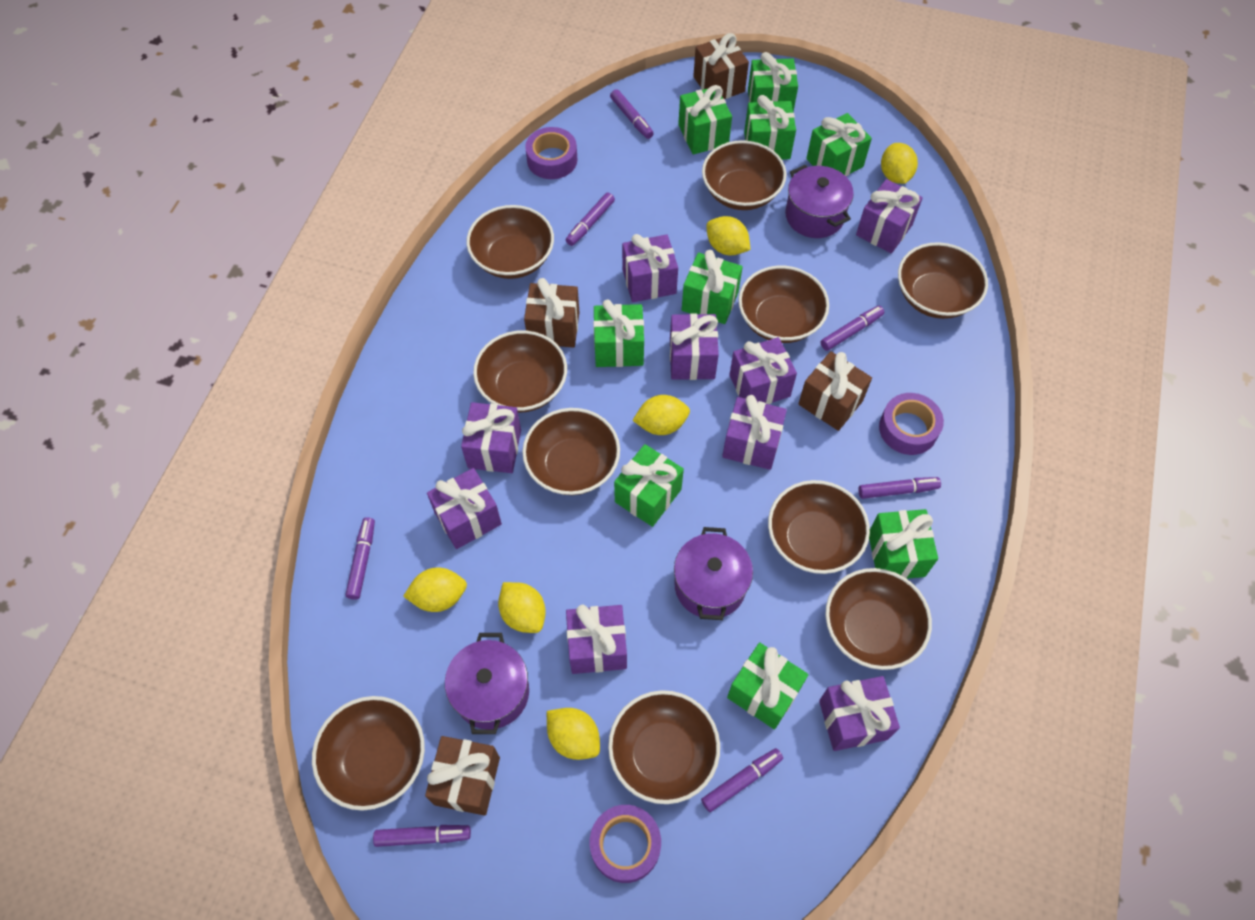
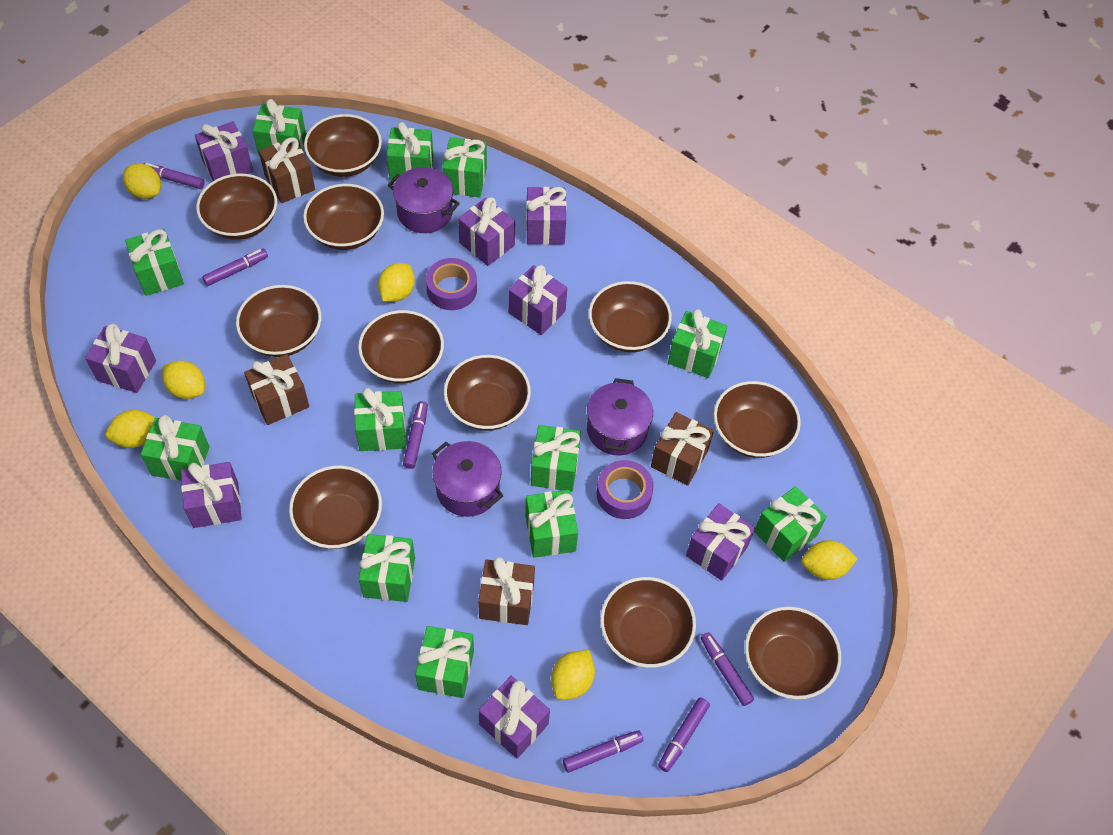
brown bowl: [312,696,425,811] [467,205,554,279] [473,330,567,412] [522,408,620,495] [608,690,720,804] [702,140,786,210] [738,266,829,343] [768,480,870,574] [825,568,932,670] [898,242,988,319] = 10 -> [196,173,277,240] [236,285,321,357] [289,465,382,549] [303,184,384,250] [304,114,382,177] [358,310,444,384] [444,355,531,431] [589,281,672,352] [600,577,696,668] [714,381,801,458] [745,607,841,699] = 11
green gift: [593,299,644,367] [614,444,684,527] [678,85,732,155] [682,250,743,324] [727,642,808,729] [744,95,796,160] [748,52,798,112] [806,113,872,176] [869,509,938,579] = 9 -> [125,229,184,296] [141,415,210,481] [253,99,306,157] [354,388,406,451] [359,534,415,602] [387,122,434,181] [415,626,474,698] [442,137,487,197] [525,490,578,558] [531,425,581,492] [668,309,728,378] [754,486,827,562] = 12
purple gift: [427,468,502,549] [461,402,521,473] [566,605,627,674] [622,234,678,302] [670,313,719,380] [722,395,787,470] [729,337,797,404] [819,676,900,751] [856,179,923,254] = 9 -> [85,323,156,393] [181,462,242,528] [195,121,253,181] [458,197,515,266] [478,676,550,759] [508,265,567,335] [526,187,567,245] [686,503,755,581] = 8
purple marker: [345,517,375,600] [373,825,471,847] [566,192,615,246] [610,89,654,139] [701,748,783,812] [821,306,884,351] [858,477,941,499] = 7 -> [143,163,205,189] [202,249,268,286] [403,401,428,469] [563,730,643,773] [658,697,710,772] [701,632,754,706] = 6
purple tape: [525,127,578,179] [590,805,661,883] [879,393,944,455] = 3 -> [426,258,477,310] [596,460,654,519] = 2

